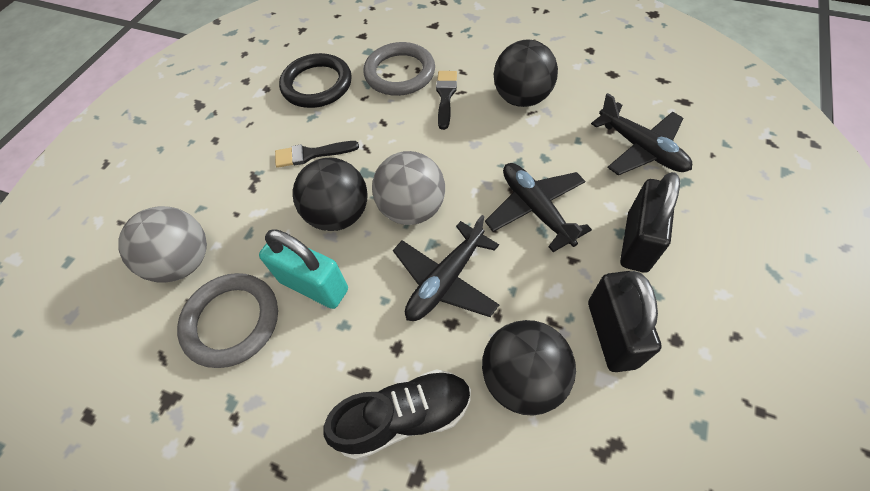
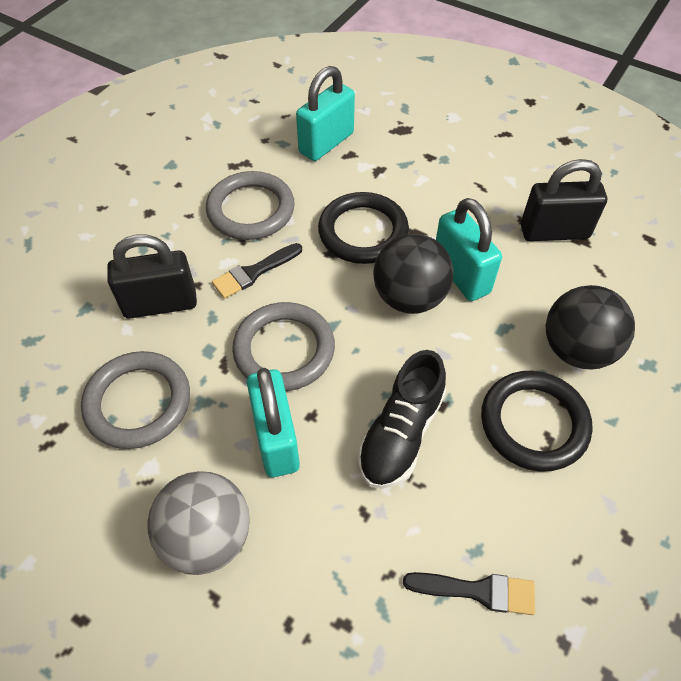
black ball: [293,158,368,231] [482,320,576,416] [494,40,558,107] = 3 -> [373,234,453,314] [545,285,635,370] = 2
black plane: [393,215,499,321] [485,163,592,252] [591,93,692,175] = 3 -> none = 0
black ring: [279,53,352,108] = 1 -> [318,192,409,264] [481,371,593,472] = 2
grey ball: [118,206,207,283] [372,151,445,225] = 2 -> [147,471,250,575] = 1
grey ring: [177,273,278,368] [363,42,435,96] = 2 -> [81,351,190,449] [206,171,295,240] [232,302,335,391] = 3
turquoise padlock: [259,230,348,309] = 1 -> [247,368,300,477] [296,66,355,161] [436,198,502,301] = 3

